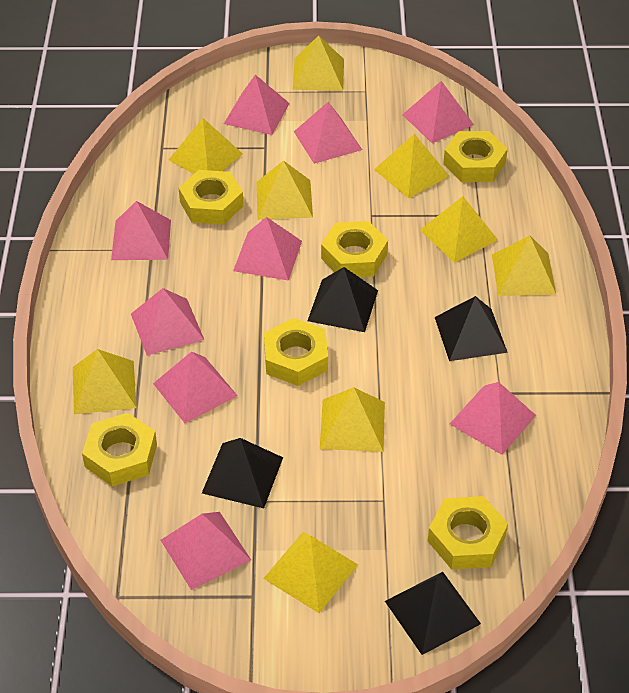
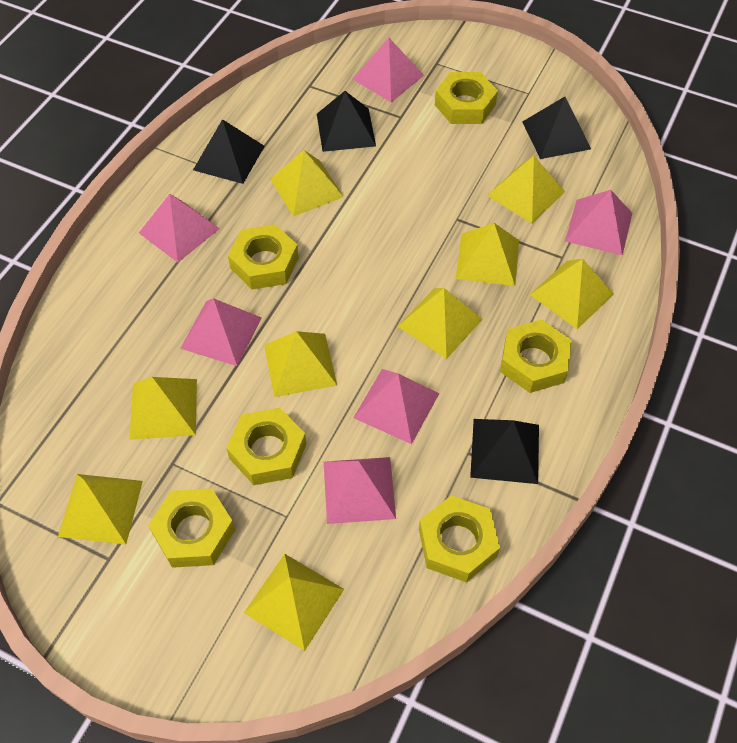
pink pyramid: [111,201,171,260] [131,288,204,356] [153,351,238,423] [161,512,251,590] [224,75,290,135] [233,217,302,281] [294,102,362,164] [402,81,474,143] [450,382,536,455] = 9 -> [139,194,220,263] [180,298,262,366] [324,457,396,524] [353,38,424,102] [353,369,439,444] [565,190,632,255] = 6

